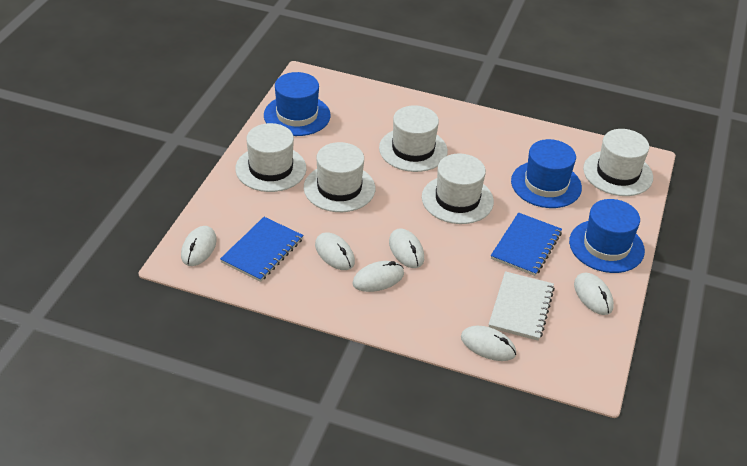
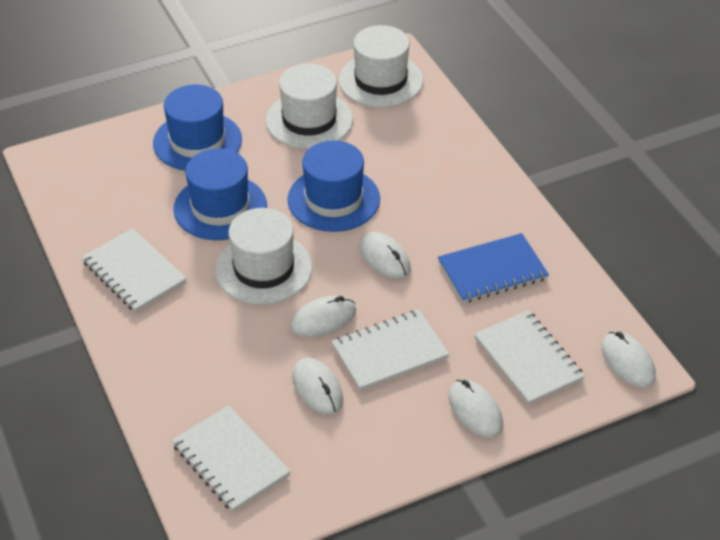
blue notebook: [220,217,303,282] [491,212,562,276] = 2 -> [438,233,549,303] = 1
white hat: [235,123,306,192] [304,142,375,212] [379,105,448,172] [422,154,494,224] [583,129,653,196] = 5 -> [215,208,313,305] [266,64,353,149] [339,25,423,107] = 3
white mouse: [181,226,217,266] [315,232,355,270] [352,261,404,292] [389,228,424,268] [461,326,516,361] [574,273,614,315] = 6 -> [290,296,356,337] [292,358,343,415] [359,232,411,279] [448,379,503,438] [601,332,656,388] = 5
white notebook: [488,271,555,341] = 1 -> [82,228,187,312] [172,405,291,512] [332,310,449,391] [474,310,585,405] = 4

